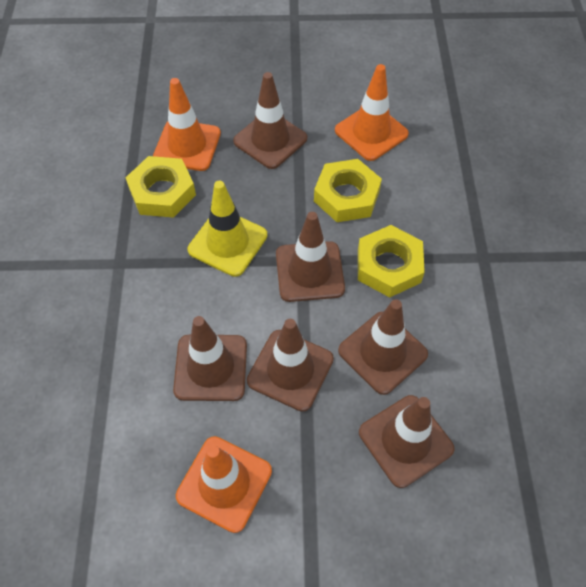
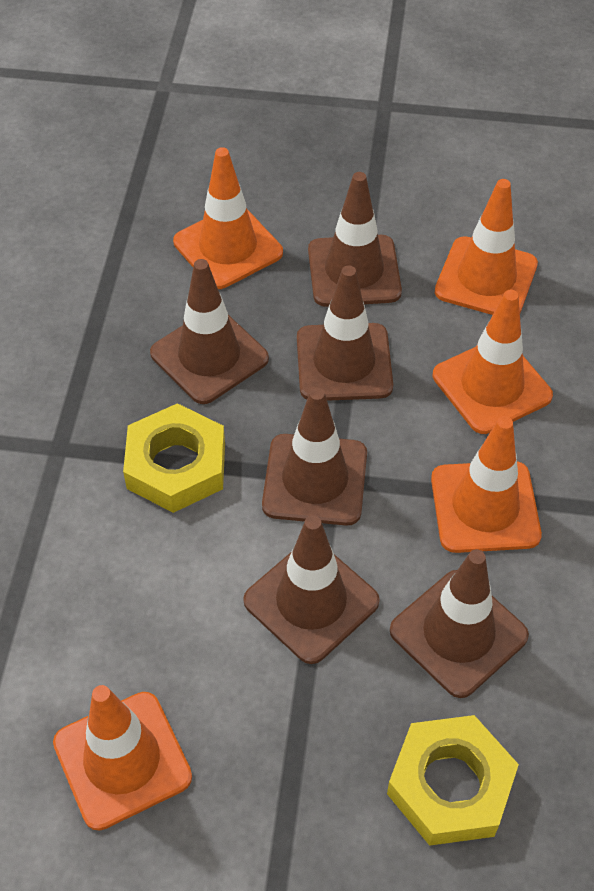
orange traffic cone: [153,78,221,171] [176,436,272,533] [335,64,409,161] = 3 -> [53,685,192,831] [173,147,283,289] [431,416,542,553] [433,290,553,434] [435,179,538,315] = 5
yellow nut: [125,156,196,218] [314,159,382,222] [358,225,425,298] = 3 -> [123,403,225,513] [387,715,519,846] = 2
yellow traffic cone: [187,181,267,277] = 1 -> none = 0

